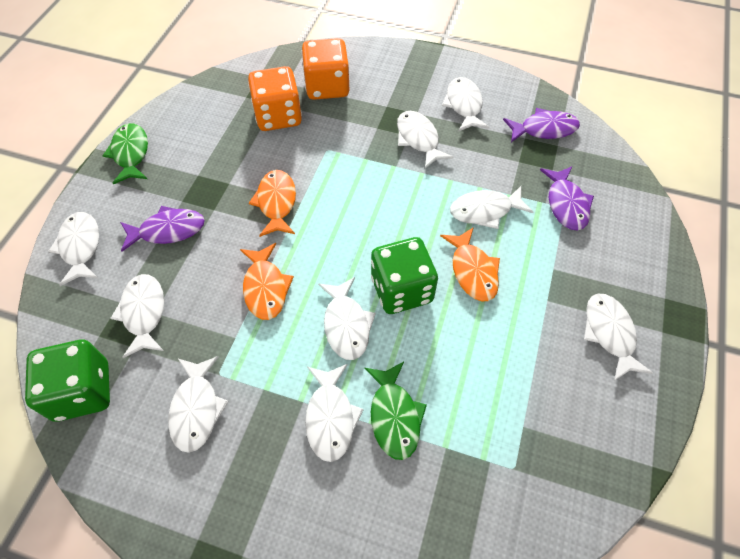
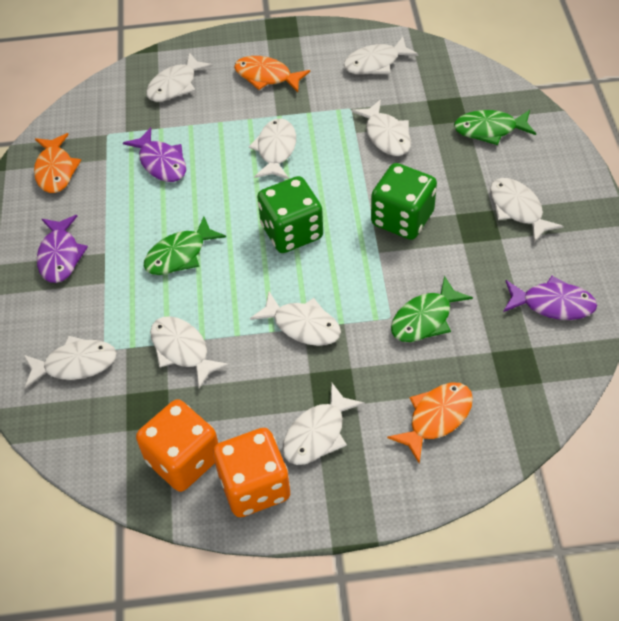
green fish: [102,123,148,184] [364,362,427,460] = 2 -> [144,216,226,275] [391,275,473,342] [454,110,536,145] = 3

